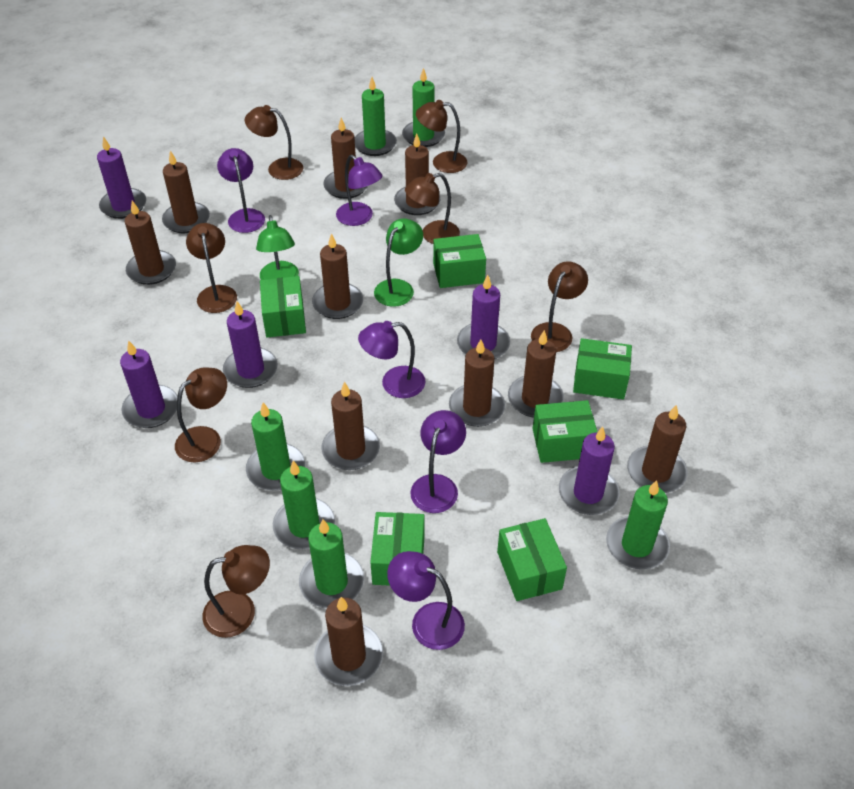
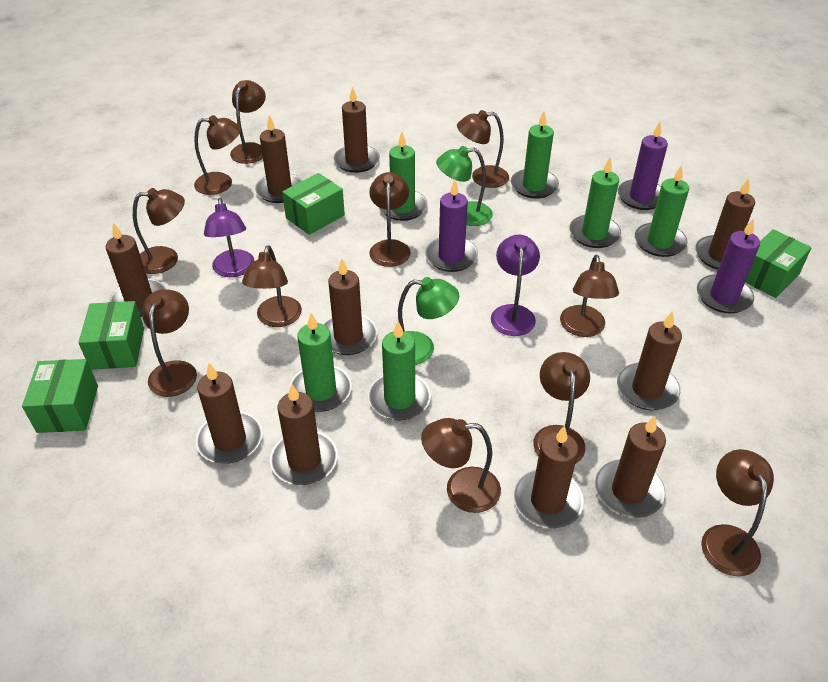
brown lamp: [175,367,227,462] [186,223,237,313] [202,545,270,638] [245,105,303,180] [405,173,460,244] [416,100,468,173] [531,261,588,352] = 7 -> [133,188,185,274] [142,289,197,397] [194,115,241,195] [230,80,266,164] [242,245,302,327] [369,172,411,267] [421,418,501,513] [457,110,509,188] [533,352,590,464] [560,255,619,337] [701,449,774,576] = 11
green box: [260,276,306,337] [370,512,424,586] [433,234,486,288] [497,518,567,601] [533,400,598,463] [573,338,632,400] = 6 -> [22,359,98,433] [78,301,144,370] [282,173,345,235] [745,229,812,298] = 4
purple candle: [97,136,146,219] [120,340,178,428] [223,301,278,388] [457,275,510,359] [559,426,620,515] = 5 -> [425,180,478,272] [618,122,668,210] [697,218,760,313] = 3
purple lamp: [217,148,265,233] [336,155,383,226] [358,321,426,398] [387,551,465,650] [410,410,466,513] = 5 -> [204,198,255,277] [491,235,540,336] = 2

